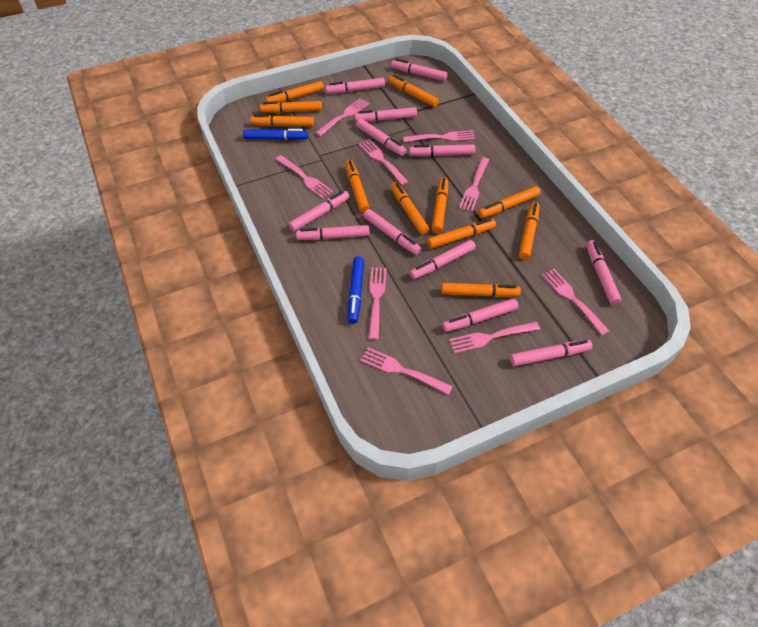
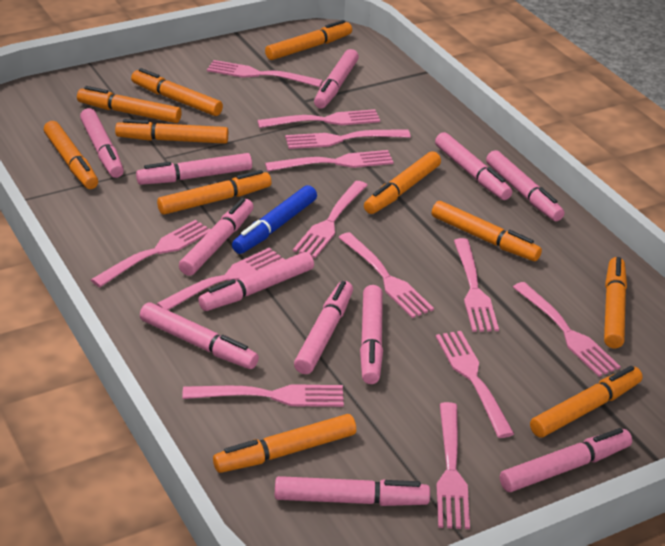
blue marker: [243,129,308,140] [348,256,364,324] = 2 -> [232,185,317,254] = 1
pink fork: [276,155,333,199] [315,98,369,136] [359,139,408,185] [360,347,453,395] [368,267,387,340] [403,130,475,142] [449,322,540,354] [459,157,489,212] [542,269,609,335] = 9 -> [91,220,211,287] [156,247,285,310] [182,384,344,407] [207,60,323,87] [257,109,380,128] [265,150,394,171] [285,129,411,149] [293,181,368,258] [338,232,434,318] [436,331,514,438] [436,402,470,529] [454,238,499,332] [513,282,621,377] = 13

